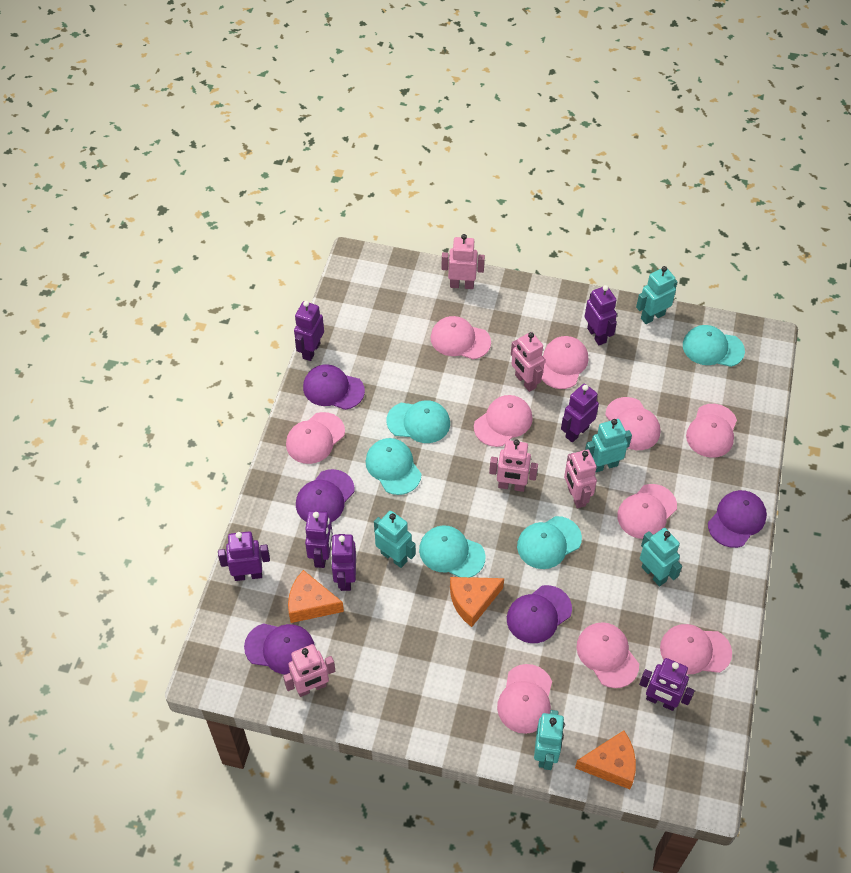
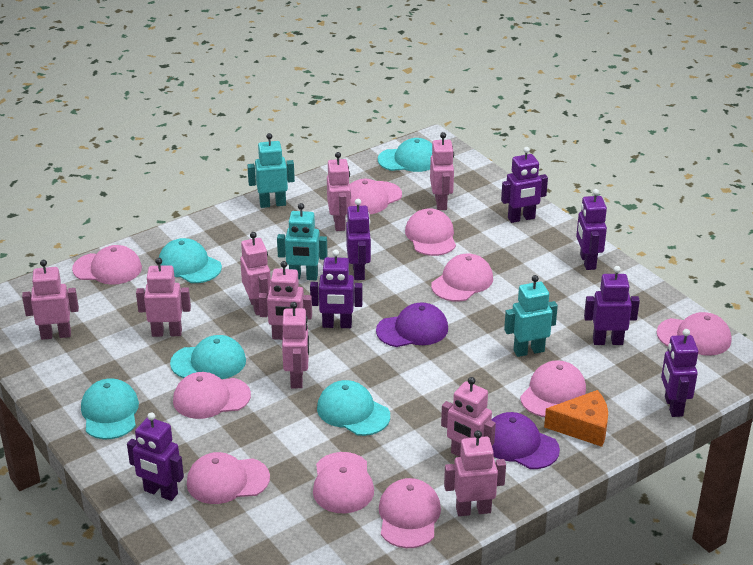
orange cheese: [288,570,344,623] [450,577,504,627] [575,730,636,789] = 3 -> [544,390,608,447] = 1
pink robot: [283,644,335,697] [441,234,485,289] [489,440,538,492] [511,332,545,392] [564,449,597,509] = 5 -> [22,260,79,340] [136,258,191,337] [240,232,271,315] [259,261,312,340] [282,302,309,388] [327,152,351,231] [430,132,454,210] [441,377,496,457] [444,430,506,516] = 9
purple cap: [244,623,315,674] [296,469,354,522] [303,364,365,410] [507,585,572,643] [708,490,767,548] = 5 -> [376,303,448,347] [492,412,560,469] = 2
turquoise robot: [374,511,416,568] [534,710,565,770] [585,419,632,473] [636,266,677,324] [640,528,682,587] = 5 -> [247,133,295,208] [277,203,328,280] [504,275,558,357] = 3

